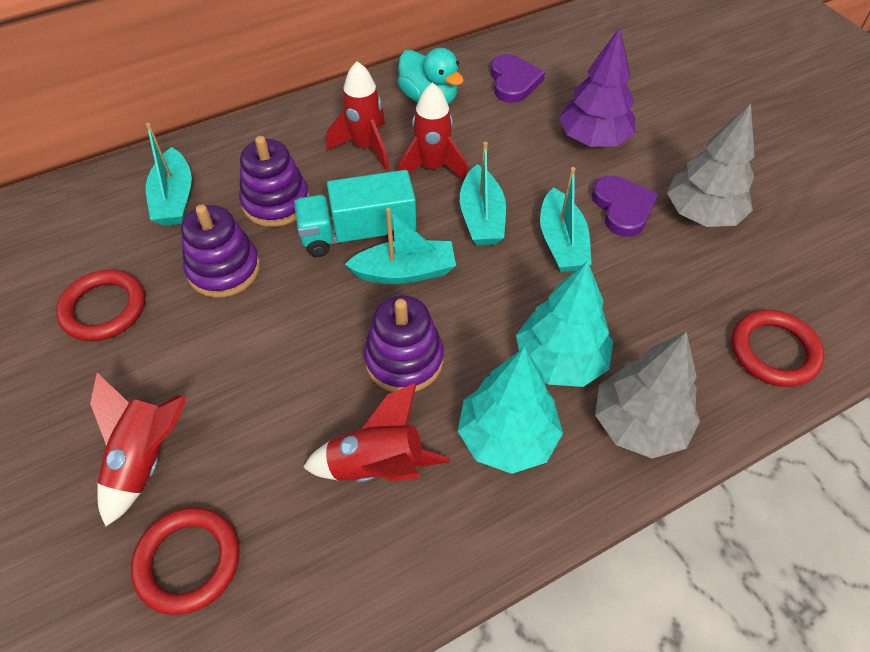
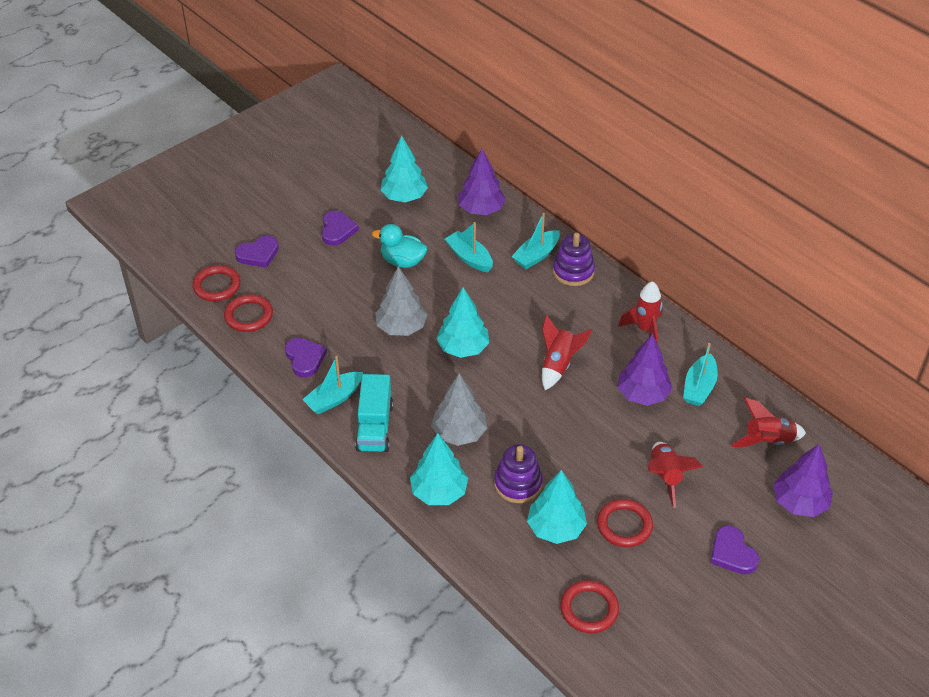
purple heart: [490,54,545,103] [592,176,658,237] = 2 -> [235,236,279,268] [285,338,327,378] [322,211,359,246] [710,526,759,574] = 4
purple stacking toy: [181,204,260,298] [239,136,309,227] [364,295,444,392] = 3 -> [494,444,543,503] [553,233,595,286] = 2
purple tree: [559,27,635,147] = 1 -> [458,149,506,215] [617,334,673,406] [773,444,833,517] = 3
red ring: [56,269,145,341] [131,507,240,615] [731,310,824,387] = 3 -> [192,265,241,301] [224,294,273,332] [560,580,619,633] [597,499,653,547] = 4
turquoise tree: [458,347,563,474] [516,261,613,387] = 2 -> [380,136,428,202] [410,433,468,505] [436,287,489,358] [527,470,587,544] = 4

